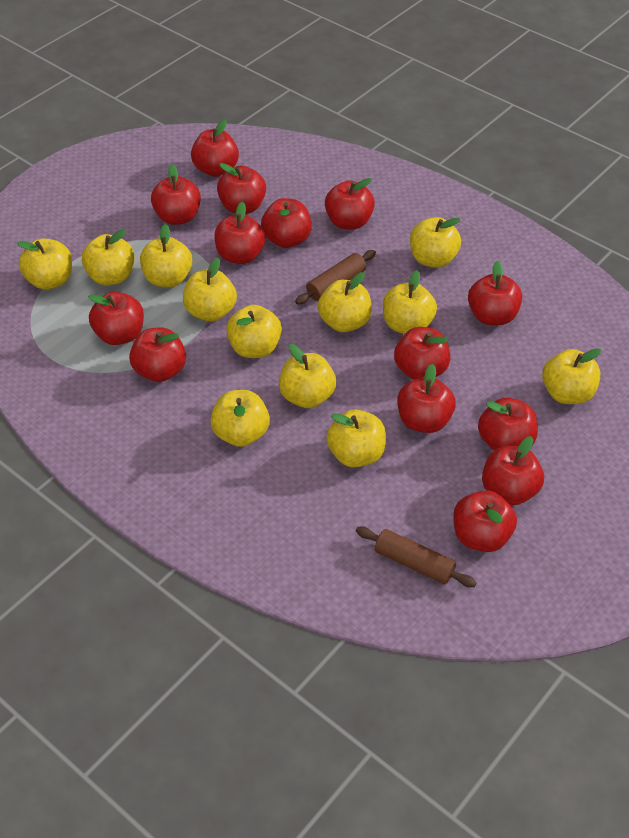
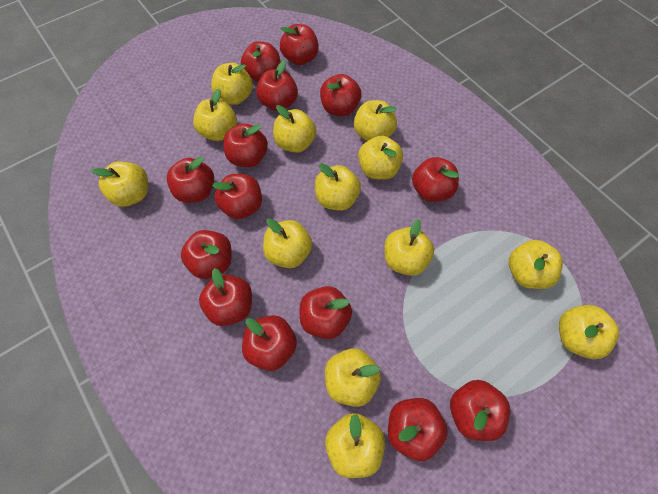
brown rolling pin: [295,250,376,305] [356,527,477,587] = 2 -> none = 0
yellow apple: [17,238,72,290] [82,229,135,285] [140,224,192,287] [183,258,237,322] [210,390,270,447] [226,305,282,358] [279,344,336,408] [318,272,372,332] [326,410,386,468] [383,270,437,334] [410,217,461,268] [542,348,601,404] = 12 -> [91,162,148,207] [193,89,237,141] [211,63,253,105] [263,218,312,268] [273,105,316,153] [315,163,361,211] [325,348,381,407] [325,413,385,478] [354,100,397,141] [358,136,403,180] [384,219,434,276] [509,240,563,289] [559,305,619,359] = 13

